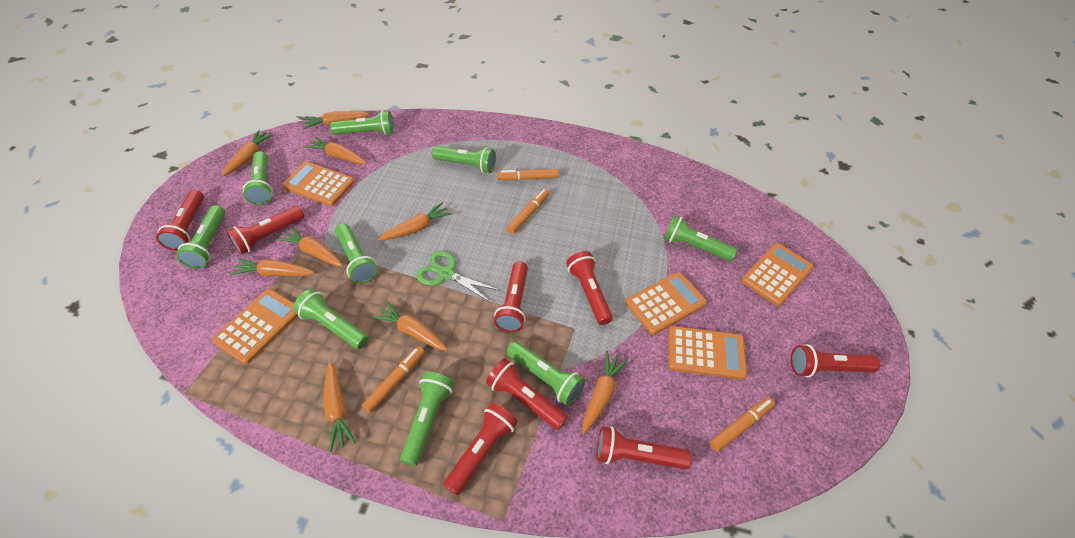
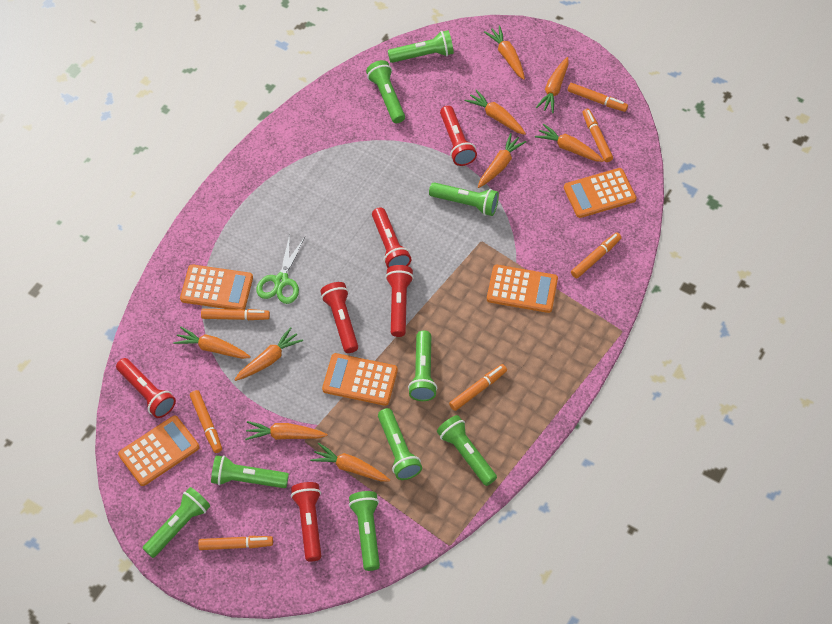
orange marker: [362,346,425,413] [497,169,559,181] [507,189,549,234] [710,397,775,452] = 4 -> [190,390,222,453] [198,536,273,550] [201,309,270,320] [449,364,507,411] [568,83,628,112] [571,232,621,279] [583,109,613,162] = 7
red flashlight: [156,190,204,251] [227,206,304,255] [443,403,518,496] [486,358,568,430] [494,261,528,332] [566,251,613,325] [596,426,692,470] [791,344,880,378] = 8 -> [116,358,176,418] [291,482,321,561] [320,282,358,353] [372,207,412,268] [385,265,414,337] [440,106,477,166] = 6

